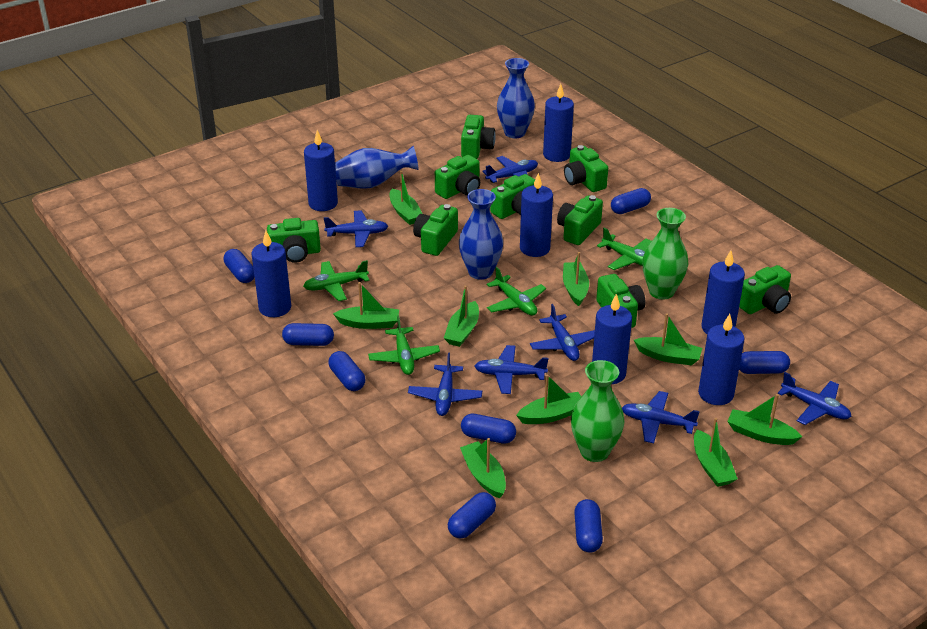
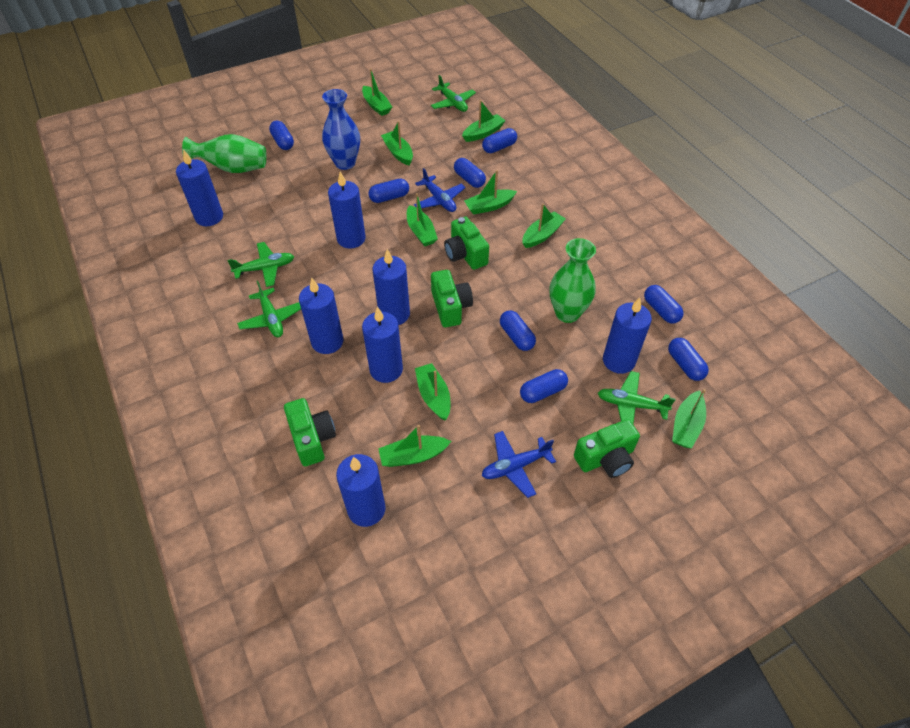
blue plane: [324,210,388,247] [408,352,482,416] [475,345,548,394] [482,156,538,183] [530,304,595,361] [622,391,700,443] [778,372,852,425] = 7 -> [414,168,466,212] [482,431,556,498] = 2
blue vase: [335,146,419,189] [459,189,503,280] [497,58,535,138] = 3 -> [322,89,360,170] = 1
green camera: [267,218,321,263] [413,204,458,256] [435,155,480,199] [461,115,496,159] [490,174,535,219] [557,195,603,245] [564,145,608,192] [596,274,646,328] [739,265,791,314] = 9 -> [284,398,336,466] [431,270,473,327] [444,217,489,270] [574,419,640,478] = 4

